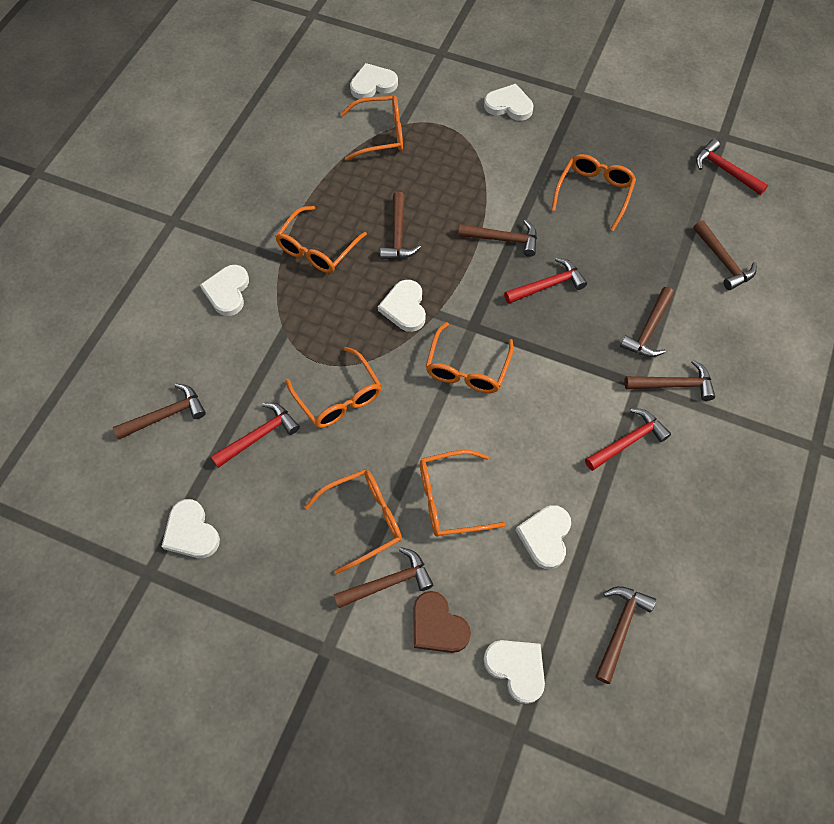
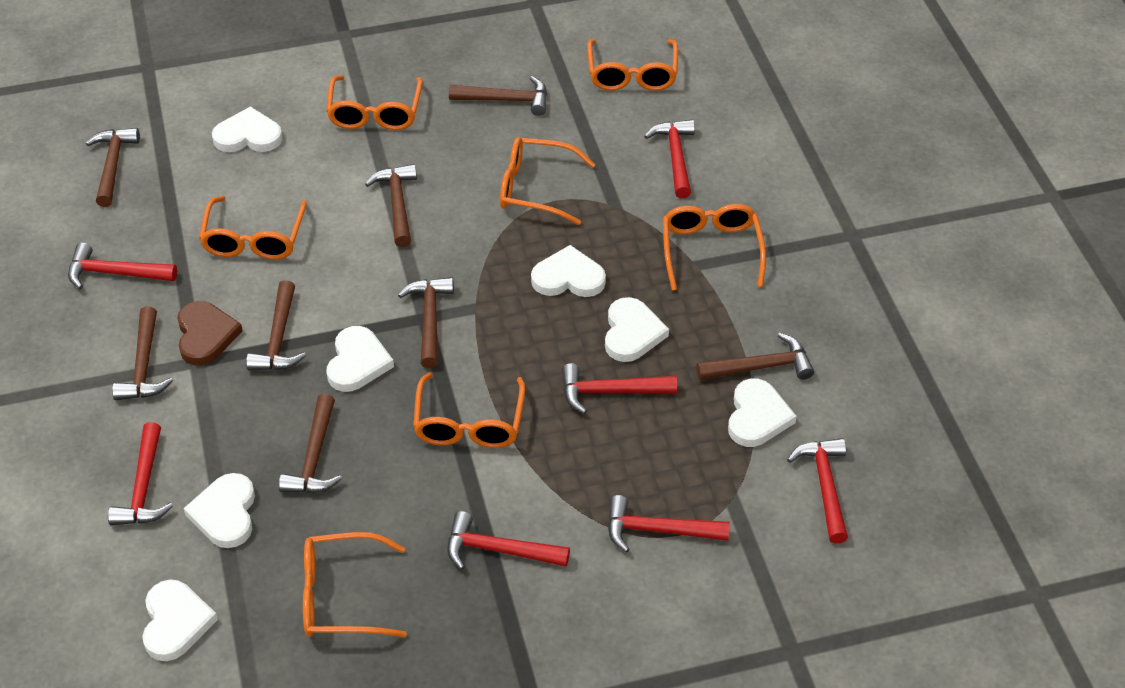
red hammer: [211,403,300,468] [504,257,587,304] [585,408,671,471] [696,139,768,195] = 4 -> [68,243,177,289] [108,422,173,525] [447,511,570,570] [562,363,677,414] [608,495,730,553] [644,119,695,198] [787,438,848,543] = 7

